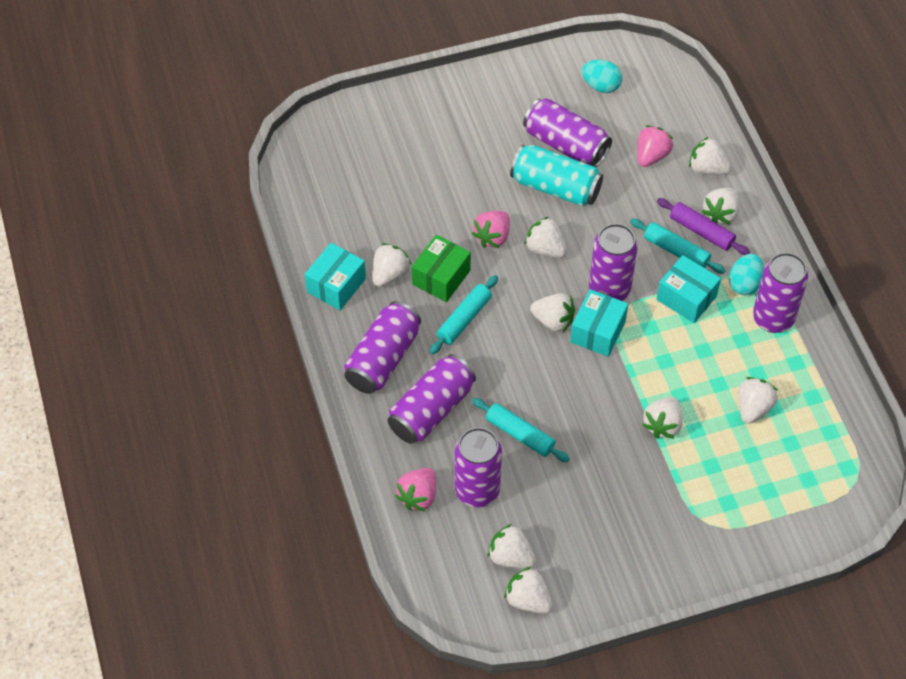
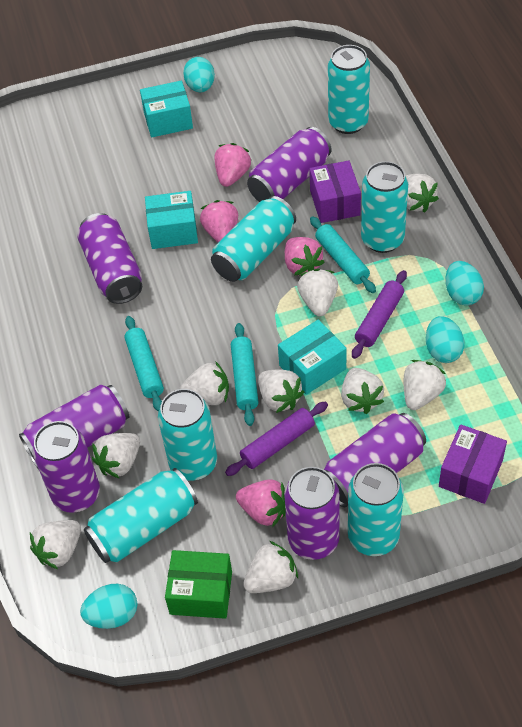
pink strawberry: [395,468,436,512] [472,211,510,248] [637,125,673,167] = 3 -> [200,200,238,242] [215,143,252,187] [236,479,286,527] [285,237,324,276] = 4
purple box: none = 0 -> [309,161,361,223] [439,424,507,504] = 2
purple rolling pin: [657,198,750,255] = 1 -> [225,402,328,476] [352,270,407,359] = 2
turquoise can: [510,145,603,207] = 1 -> [84,468,198,563] [158,389,217,481] [211,196,296,282] [328,45,370,134] [348,463,404,556] [361,161,408,253] = 6
turquoise egg: [582,60,622,93] [729,254,764,295] = 2 -> [80,584,138,629] [183,57,215,92] [426,316,465,363] [445,261,484,306] = 4

